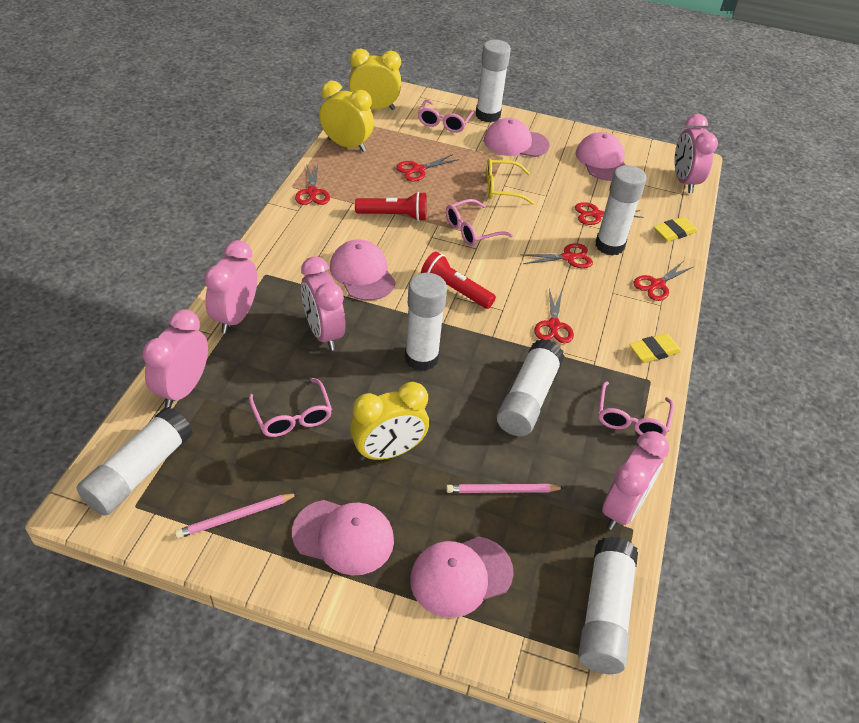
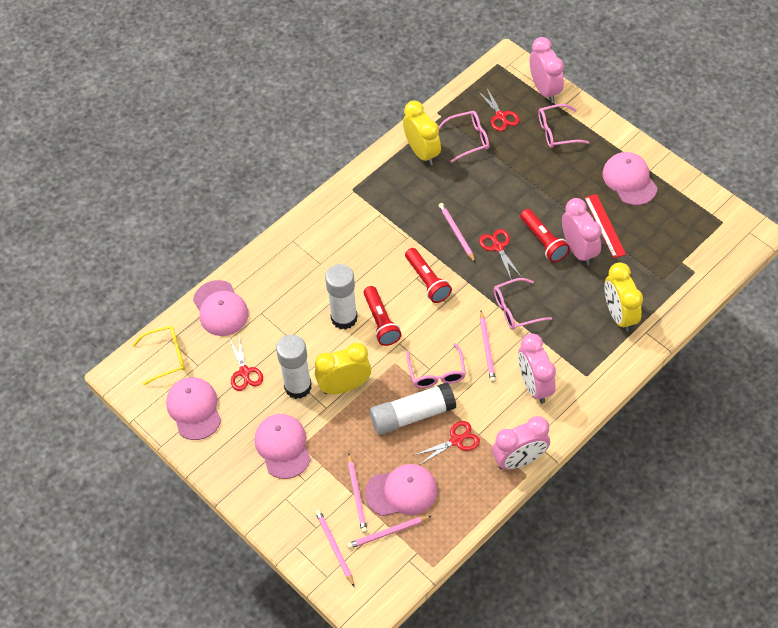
pink clock: [142,309,208,408] [204,240,257,334] [301,256,346,351] [602,431,669,530] [674,114,718,193] = 5 -> [492,416,550,470] [518,333,556,403] [530,37,564,103] [562,198,602,266] = 4
pink pencil: [175,493,299,539] [446,484,564,493] = 2 -> [315,509,354,587] [347,516,431,549] [348,453,367,533] [439,203,475,262] [480,311,496,383] = 5
red flashlight: [355,192,427,221] [421,251,496,309] = 2 -> [364,286,402,346] [405,248,452,303] [520,209,570,262] = 3
red ruler: none = 0 -> [584,194,626,258] = 1
red scissors: [295,165,330,205] [396,154,459,182] [520,243,593,268] [534,289,574,343] [575,202,643,225] [634,262,693,301] = 6 -> [229,337,263,391] [415,421,480,465] [478,88,520,131] [479,229,521,278] = 4
white glue stick: [77,407,193,516] [405,273,447,371] [476,40,511,123] [497,339,564,436] [578,537,638,674] [595,165,646,256] = 6 -> [276,334,312,399] [325,264,358,330] [370,382,456,435] = 3
yellow eraser: [629,333,682,363] [654,217,698,242] = 2 -> none = 0

